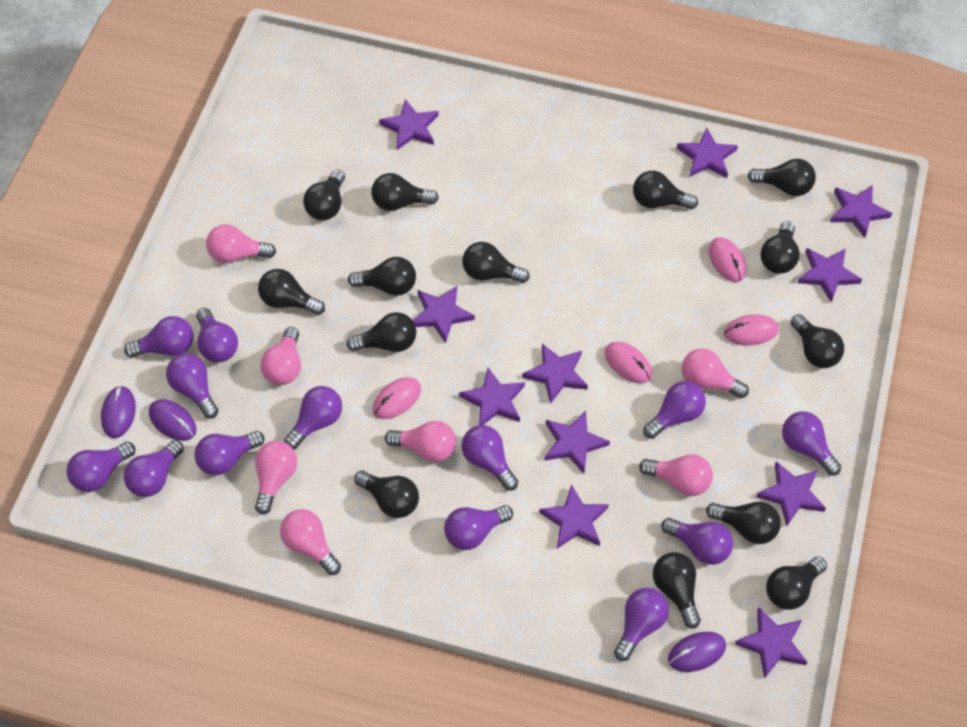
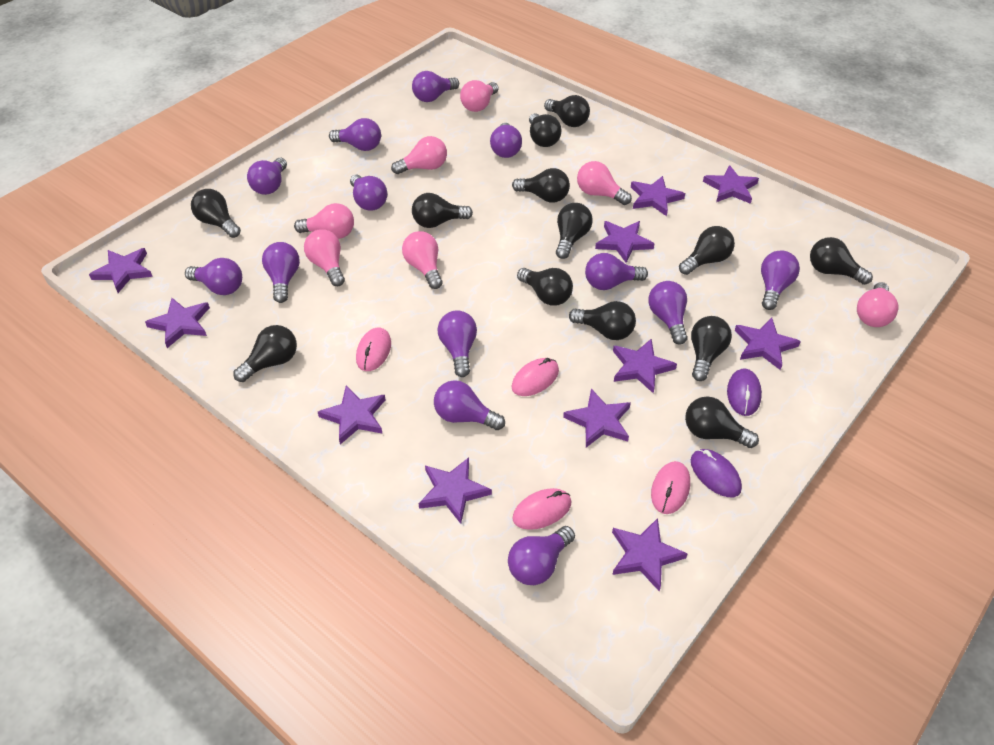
black light bulb: [258,269,325,315] [303,169,345,220] [346,312,416,352] [348,257,416,296] [354,470,419,518] [371,173,439,211] [462,242,530,283] [633,171,698,209] [653,552,701,629] [706,502,781,544] [747,159,816,196] [760,221,800,274] [766,557,827,610] [791,314,844,368] = 14 -> [191,189,241,238] [233,325,297,382] [412,193,473,228] [512,168,570,203] [517,268,573,306] [529,113,561,147] [544,95,590,127] [556,203,593,259] [569,301,636,340] [679,226,735,275] [685,396,759,448] [691,316,732,381] [810,237,873,285] = 13
purple mouse: [101,385,136,438] [149,399,197,441] [668,632,726,672] = 3 -> [691,449,742,497] [727,368,762,416] = 2

